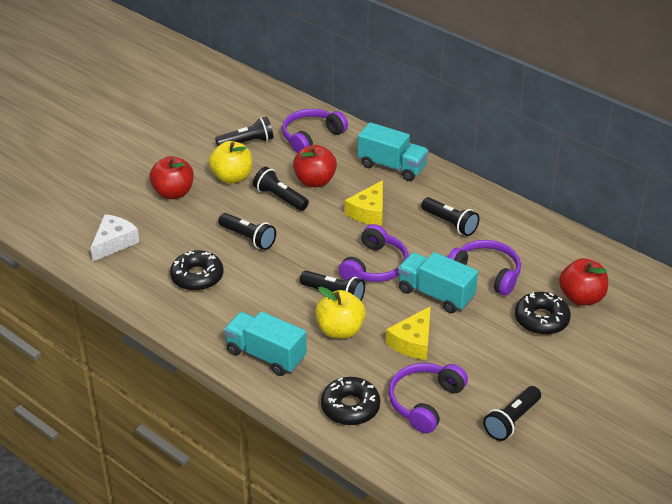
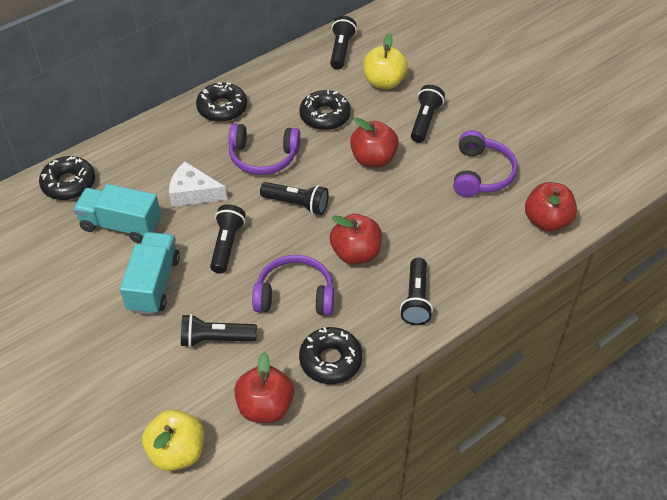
black donut: [170,250,224,291] [321,377,380,425] [515,292,571,335] = 3 -> [39,156,95,200] [196,83,247,122] [299,90,351,130] [299,327,363,384] = 4
purple headphones: [282,109,348,153] [339,224,409,282] [388,363,468,433] [448,240,521,296] = 4 -> [229,123,300,175] [252,255,334,315] [453,130,518,197] = 3
red apple: [149,156,194,199] [293,145,337,187] [559,258,608,306] = 3 -> [234,352,294,423] [330,214,382,265] [350,117,399,168] [525,182,577,232] = 4
turquoise truck: [224,311,307,376] [358,122,429,181] [398,252,478,313] = 3 -> [73,184,161,243] [120,232,180,315] = 2
yellow cheese: [345,180,383,226] [386,306,431,360] = 2 -> none = 0

